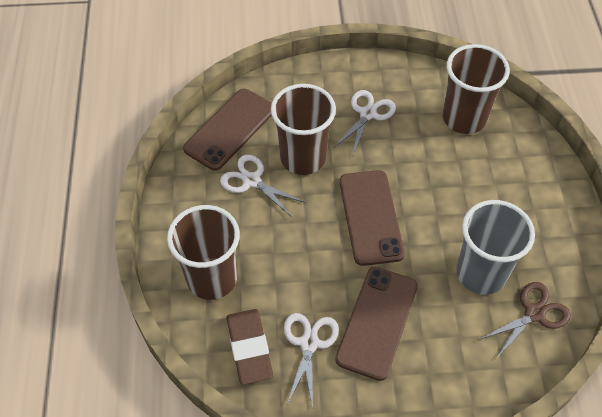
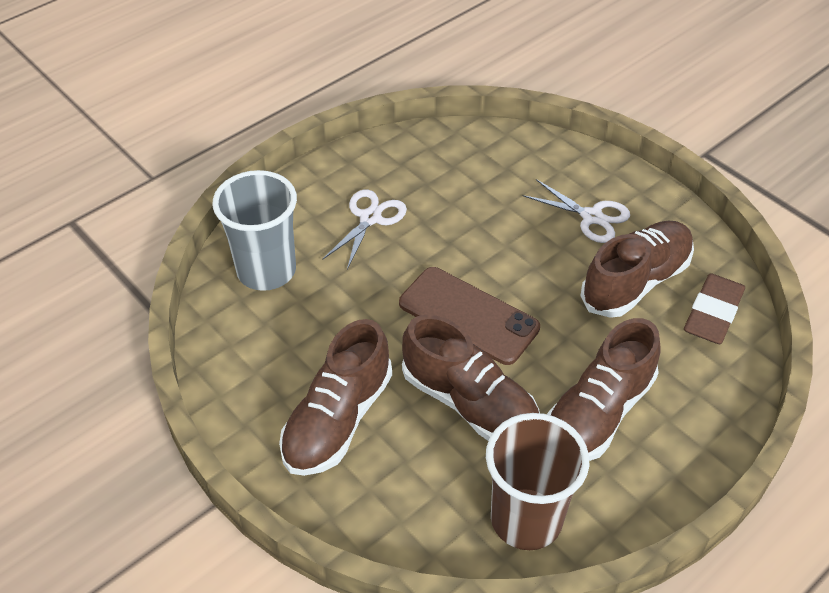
brown cup: [167,205,240,300] [271,84,336,175] [443,44,510,134] = 3 -> [486,413,589,550] = 1
brown phone: [183,89,272,171] [335,267,418,381] [340,170,405,266] = 3 -> [399,267,540,365] = 1
brown scissors: [480,282,571,359] = 1 -> none = 0
brown shoe: none = 0 -> [279,319,392,476] [402,315,540,441] [547,318,661,461] [580,221,694,318] = 4
white scissors: [220,155,306,217] [284,313,339,408] [333,90,396,155] = 3 -> [322,189,407,270] [523,179,630,243] = 2

